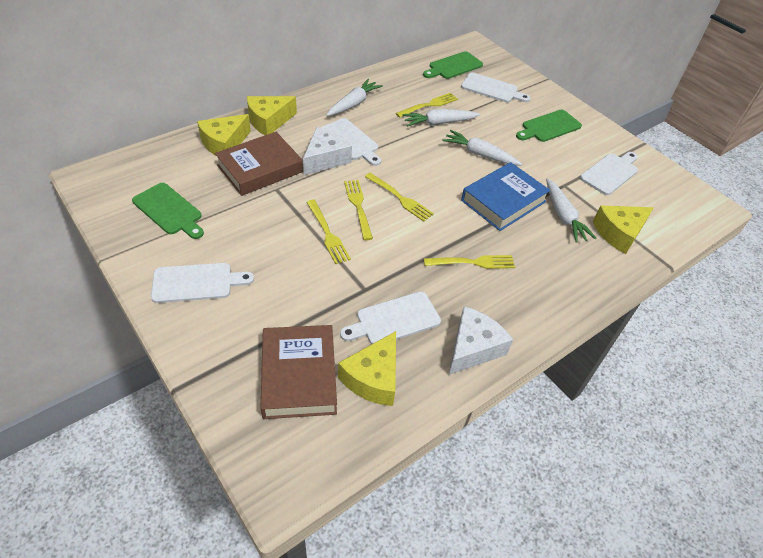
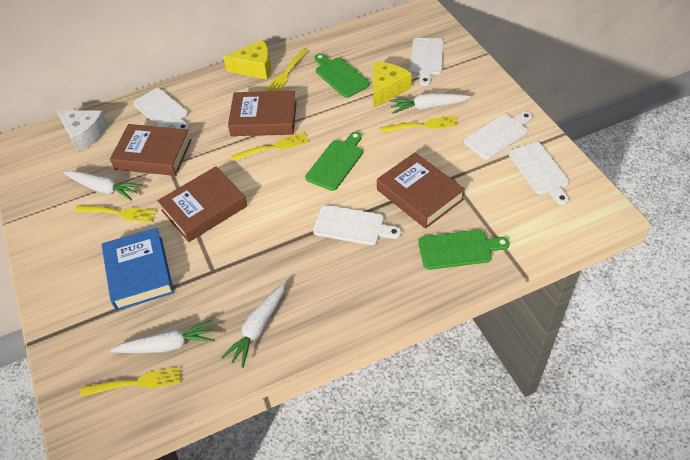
brown book: [215,132,303,196] [261,325,337,419] = 2 -> [110,124,192,176] [157,166,247,242] [228,91,297,136] [377,152,465,229] = 4
white cheese: [303,127,352,175] [449,306,513,375] = 2 -> [56,110,108,152] = 1
yellow cheese: [197,114,251,155] [247,96,297,135] [338,331,396,406] [593,206,654,254] = 4 -> [223,39,271,80] [373,62,412,108] = 2

